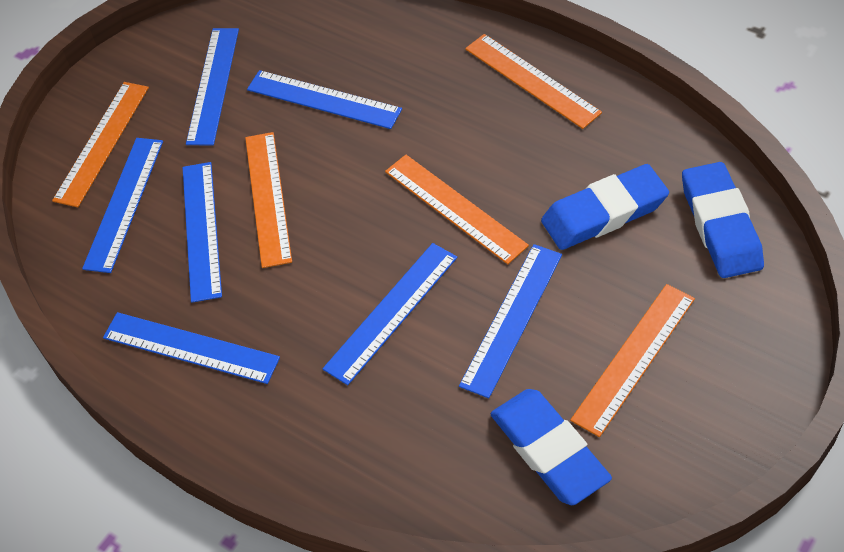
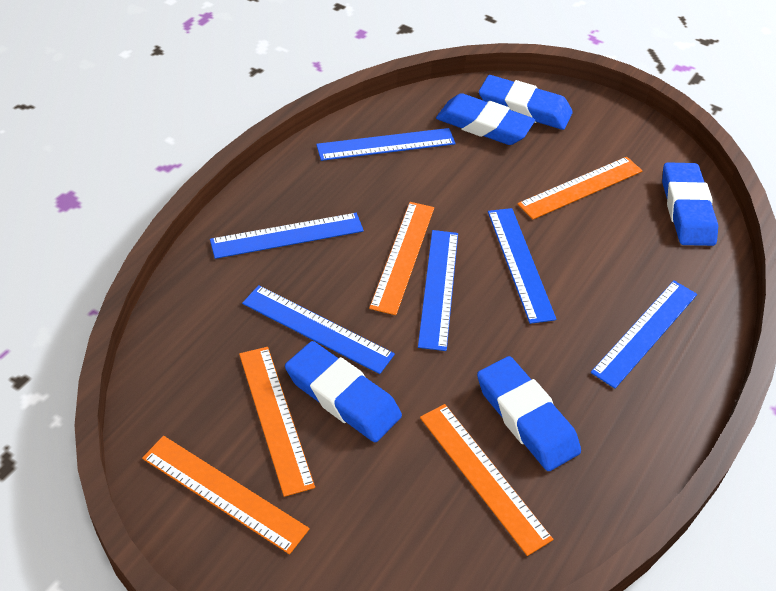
blue eraser: [490,389,612,505] [541,164,669,250] [682,162,764,278] = 3 -> [285,341,402,442] [436,93,535,145] [477,356,581,471] [479,75,573,130] [662,162,718,246] = 5
blue ruler: [82,138,163,273] [103,312,280,384] [182,162,222,303] [186,28,239,145] [247,70,402,129] [323,243,457,385] [459,244,562,398] = 7 -> [210,213,364,259] [242,285,395,374] [316,128,456,161] [418,230,458,351] [488,208,556,324] [591,281,697,389] = 6

